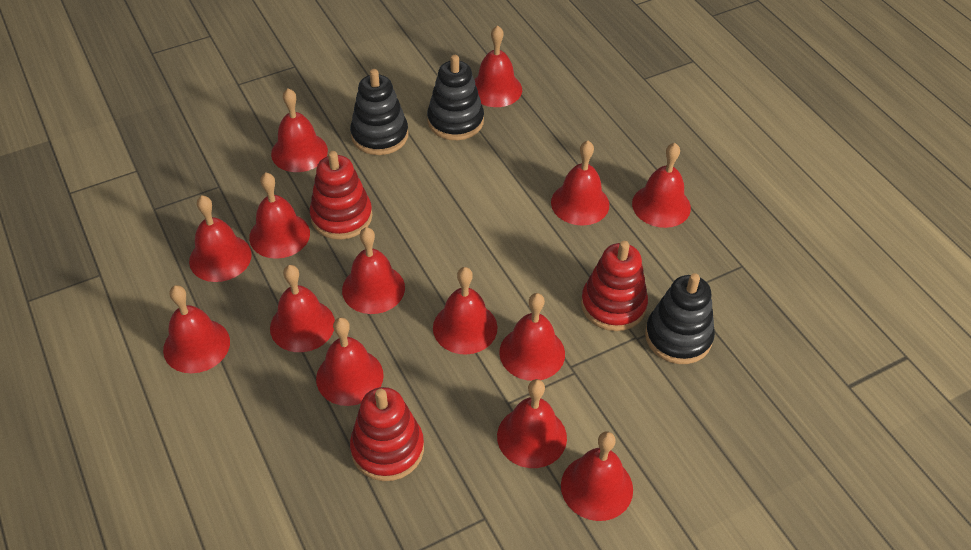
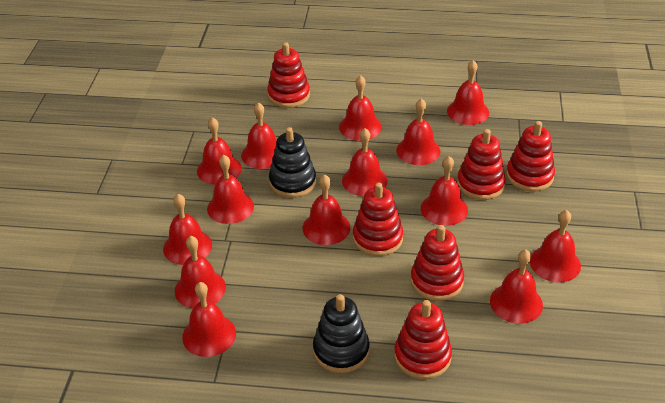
black stacking toy: [350,69,408,155] [427,55,484,140] [645,273,715,364] = 3 -> [269,127,316,198] [313,294,370,373] = 2
red stacking toy: [310,151,372,240] [350,387,424,481] [581,241,648,331] = 3 -> [267,42,310,108] [353,183,403,256] [394,300,452,379] [411,225,464,301] [457,129,506,200] [506,121,555,192] = 6

